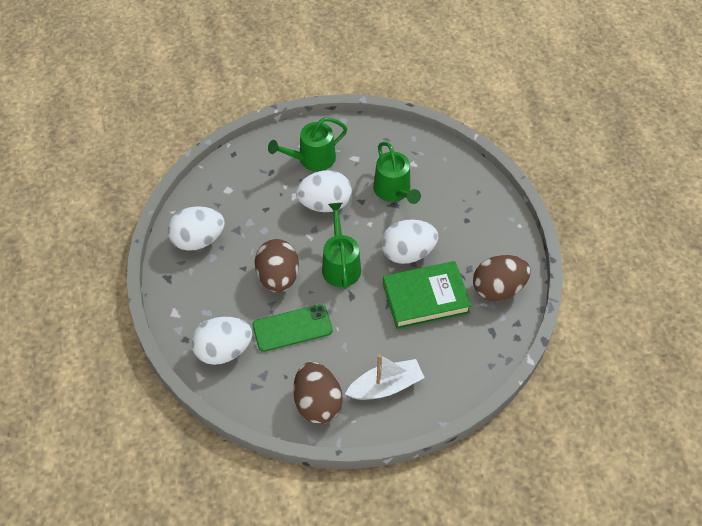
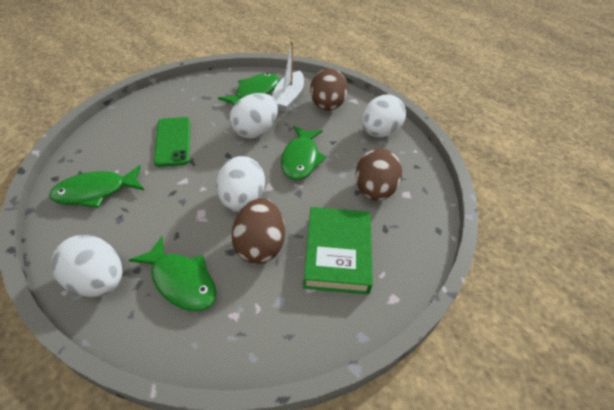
green fish: none = 0 -> [49,165,144,208] [129,236,216,311] [218,73,280,106] [281,126,327,180] = 4
green watering can: [268,117,347,171] [322,203,361,289] [373,142,421,204] = 3 -> none = 0

